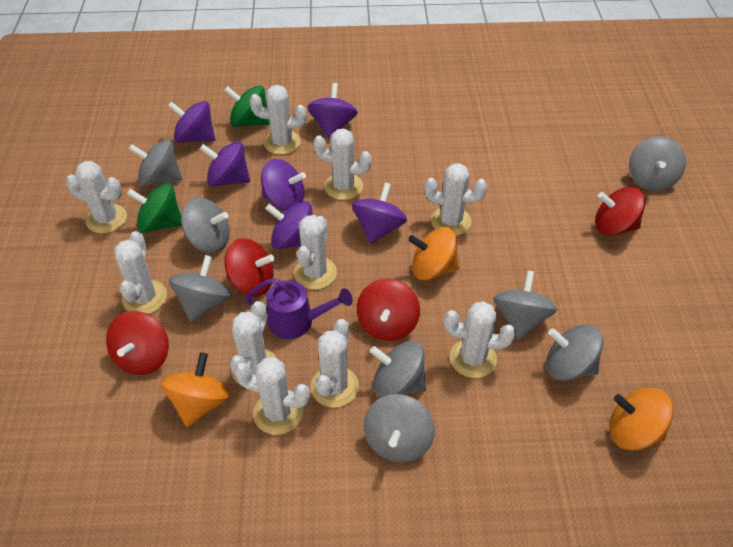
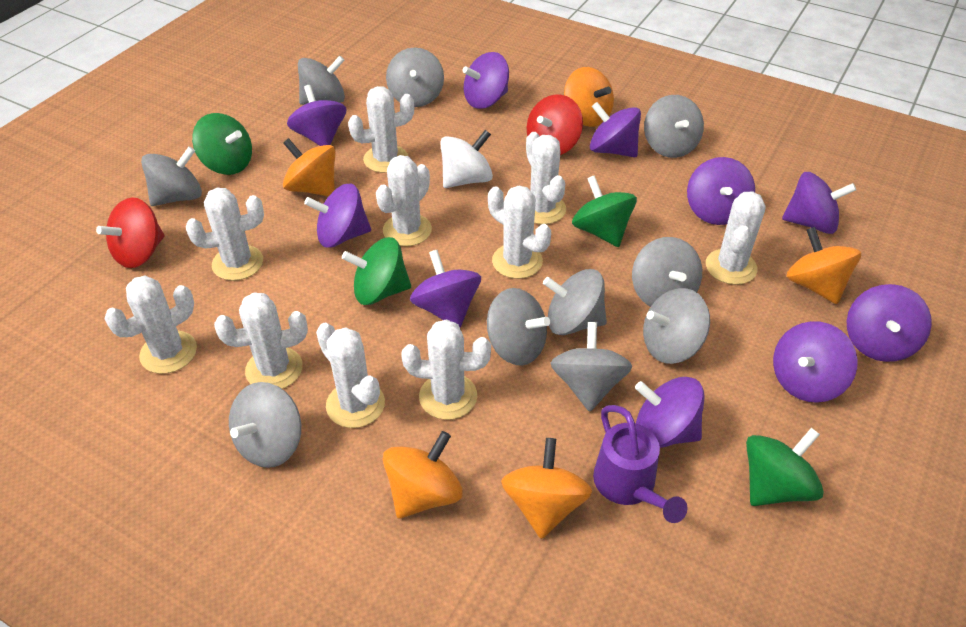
green spinning top: [127,183,181,233] [224,85,270,127] = 2 -> [192,113,252,175] [342,237,411,305] [572,175,637,247] [746,428,824,506] = 4
grey spinning top: [129,140,182,186] [169,255,231,322] [181,198,230,253] [364,394,435,463] [370,341,426,398] [493,270,557,340] [546,324,603,381] [629,136,686,191] = 8 -> [141,146,202,206] [229,382,301,468] [298,56,345,105] [386,47,444,107] [487,288,550,366] [543,269,607,335] [550,322,632,412] [632,237,702,307] [643,288,710,364] [644,95,704,158] = 10
orange spinning top: [161,352,230,427] [408,227,459,280] [609,388,673,451] = 3 -> [283,138,335,196] [383,431,463,518] [501,438,592,539] [564,67,614,127] [787,227,861,304] = 5
purple spinning top: [168,101,215,143] [200,141,250,187] [261,159,306,211] [265,201,313,249] [307,83,357,139] [352,183,407,244] = 6 -> [287,85,346,146] [304,183,371,248] [410,250,481,328] [462,52,509,109] [590,102,641,157] [635,377,705,448] [687,157,755,225] [773,321,857,403] [782,172,856,234] [847,284,932,362] = 10
red spinning top: [106,311,169,375] [224,238,274,297] [357,279,420,341] [595,187,646,236] = 4 -> [96,197,165,268] [527,94,583,155] = 2
white spinning top: none = 0 -> [440,130,493,188] = 1

